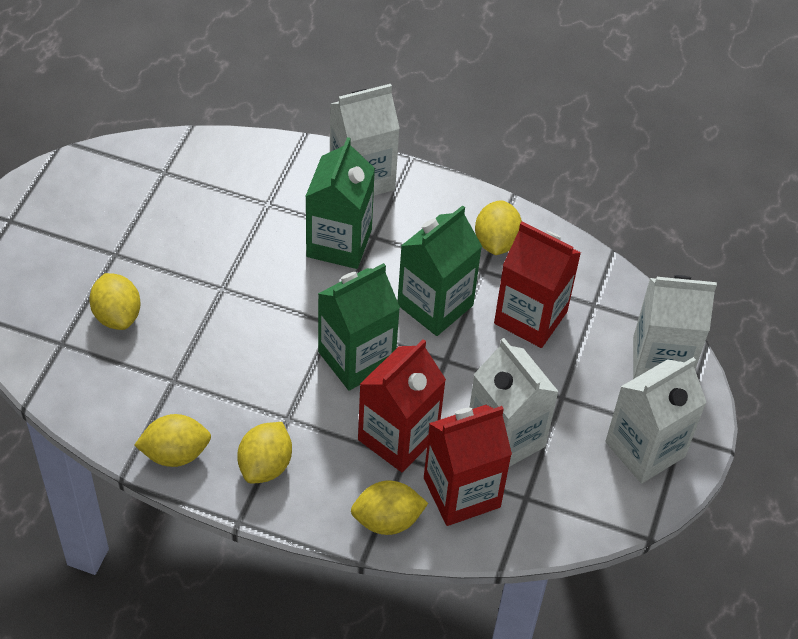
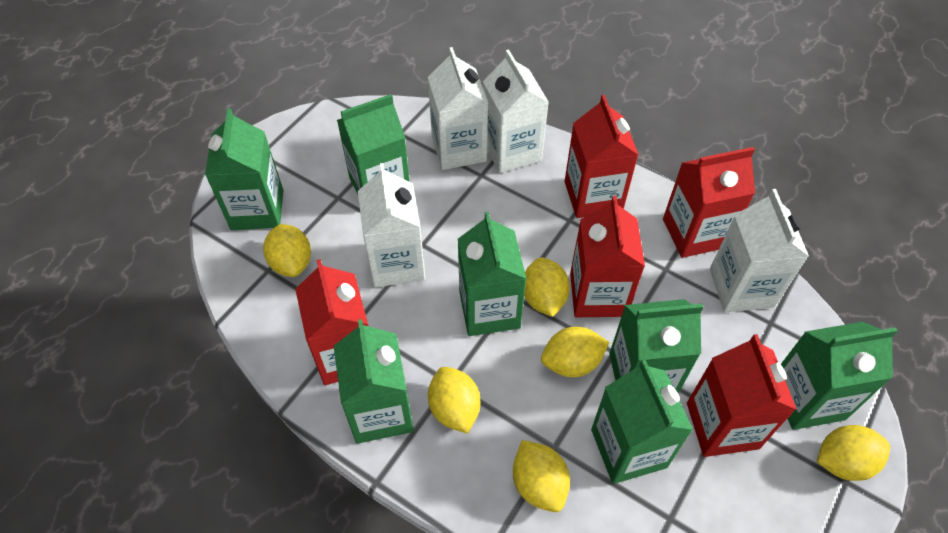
green carton: [305,137,375,269] [318,263,400,390] [398,205,482,336] = 3 -> [205,108,283,230] [334,319,414,444] [337,94,410,194] [458,212,527,336] [591,360,693,484] [609,299,703,394] [781,322,898,430] = 7
red carton: [358,339,446,472] [424,405,512,526] [494,222,581,348] = 3 -> [295,259,369,385] [565,95,639,218] [570,196,645,317] [663,147,755,258] [687,334,797,457] = 5
yellow lemon: [89,273,141,330] [134,414,211,467] [237,422,292,484] [351,481,428,535] [475,200,522,255] = 5 -> [263,224,311,277] [428,367,480,434] [513,440,570,512] [524,257,570,317] [541,327,609,377] [817,425,890,481] = 6

